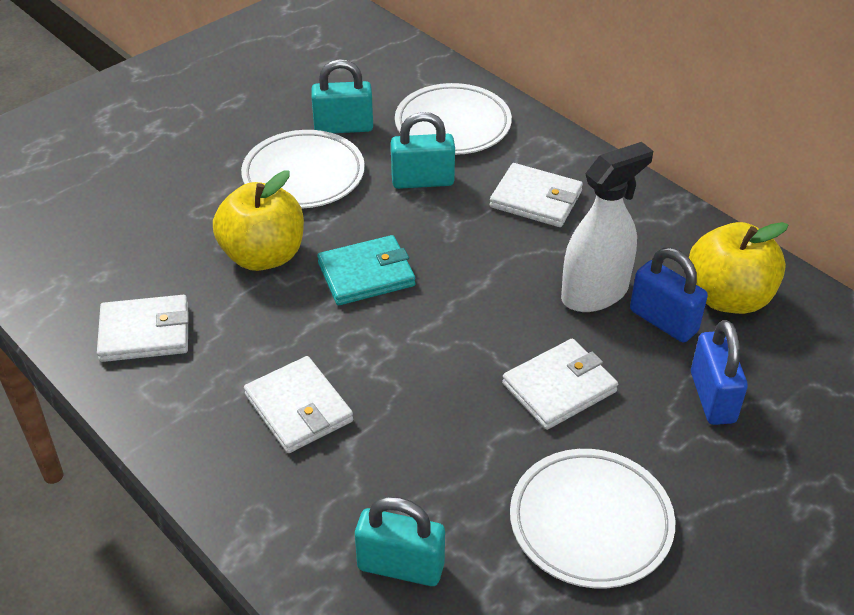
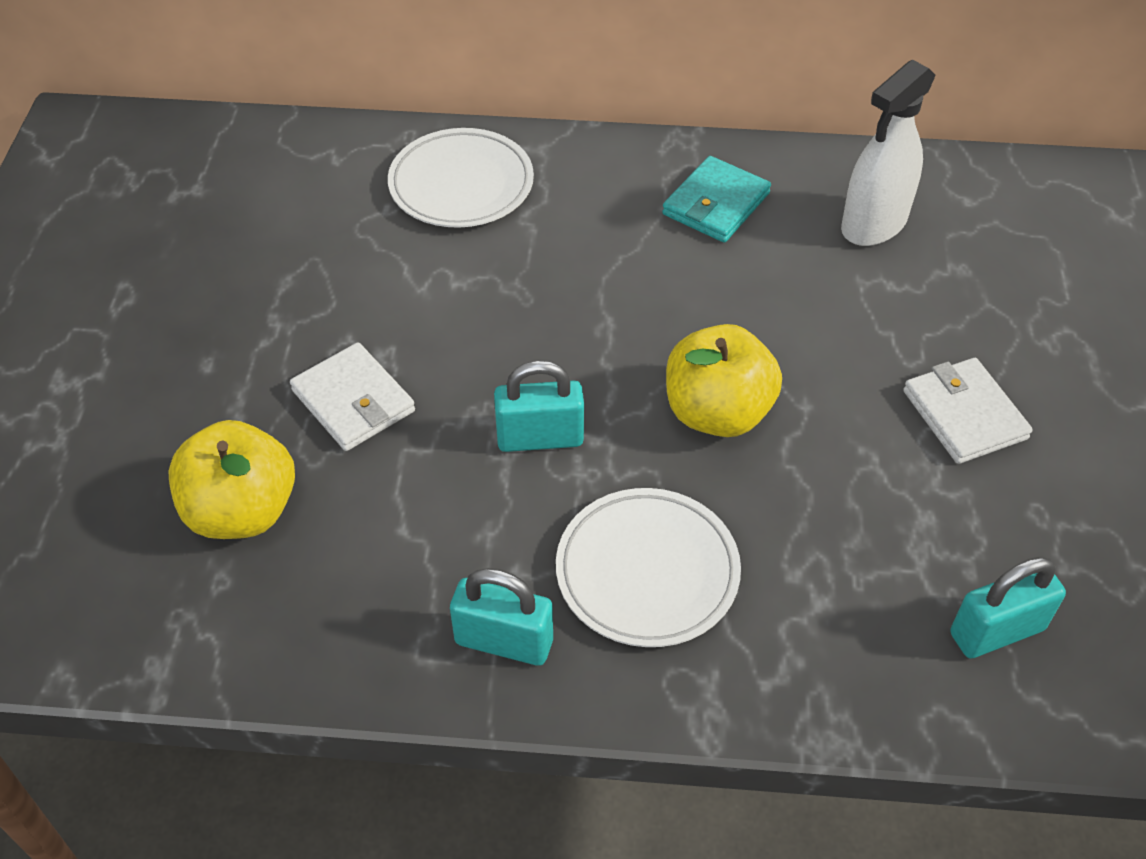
blue padlock: [630,248,708,343] [691,320,748,425] = 2 -> none = 0
white plate: [241,130,365,209] [395,83,512,155] [510,449,675,588] = 3 -> [388,128,534,228] [556,488,741,647] = 2
white wallet: [97,295,189,362] [244,356,353,453] [490,163,583,227] [502,339,618,430] = 4 -> [290,342,415,451] [903,358,1033,464] = 2

